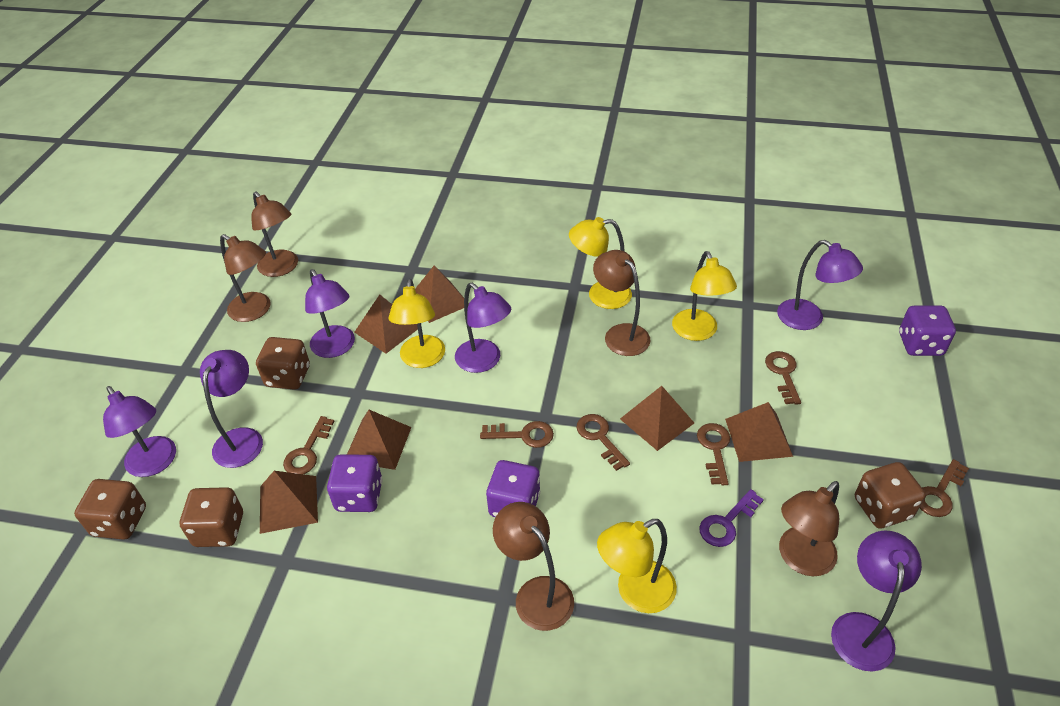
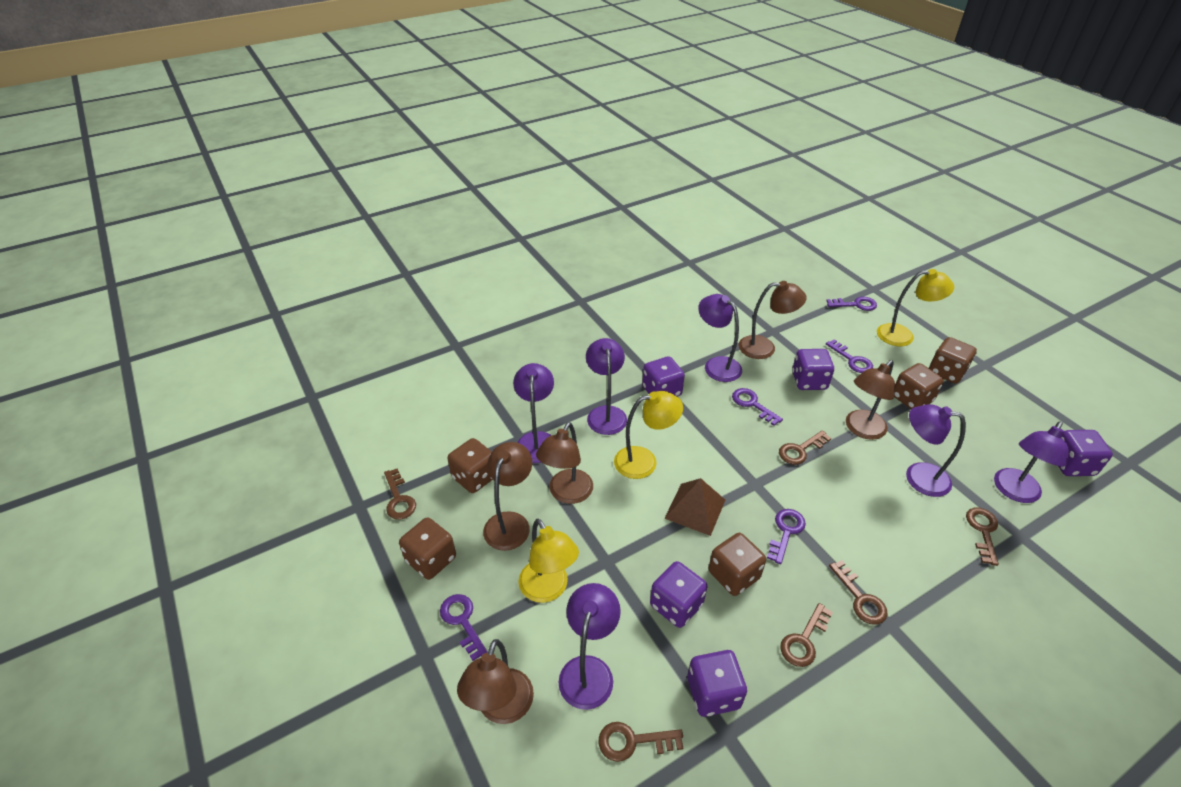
brown dice: [74,479,146,540] [180,487,243,547] [256,337,310,390] [855,462,926,529] = 4 -> [399,517,456,580] [447,438,493,493] [709,533,766,596] [894,363,944,409] [929,337,977,384] = 5
brown pyramid: [260,471,318,534] [347,410,412,470] [354,295,418,354] [415,266,469,323] [620,386,694,451] [725,402,793,462] = 6 -> [664,478,725,536] = 1
purple dice: [327,454,382,512] [486,460,540,517] [899,306,956,356] = 3 -> [642,356,685,397] [650,561,707,628] [687,650,747,717] [792,349,834,390] [1058,430,1113,476] = 5
purple key: [699,489,764,547] = 1 -> [440,594,488,661] [732,388,783,426] [767,509,806,564] [826,297,877,311] [826,339,873,373] = 5
yellow lamp: [389,279,445,368] [569,217,632,309] [597,519,677,613] [672,251,737,341] = 4 -> [518,519,579,603] [614,391,683,479] [877,269,954,346] = 3

